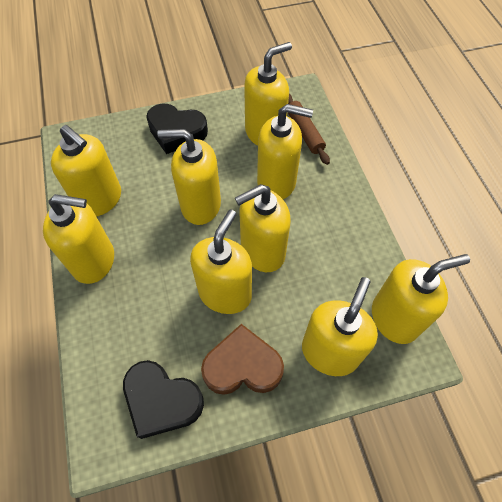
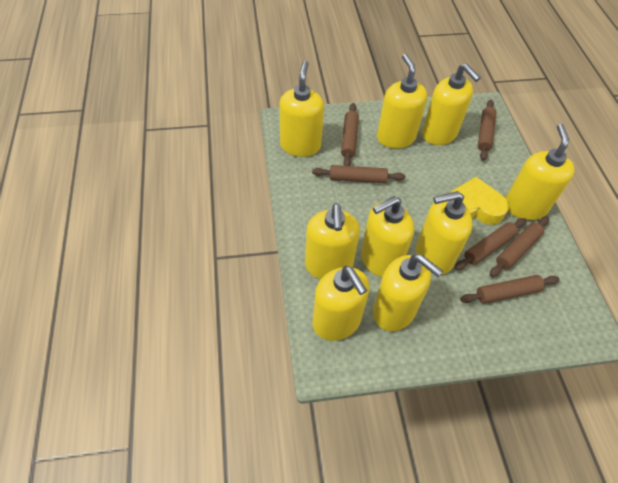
black heart: [123,360,204,439] [146,104,208,154] = 2 -> none = 0
brown heart: [201,324,284,395] = 1 -> none = 0
brown rolling pin: [288,94,330,165] = 1 -> [312,165,405,183] [341,103,359,166] [455,218,526,270] [460,275,560,304] [478,100,496,161] [490,216,549,277] = 6
yellow heart: none = 0 -> [451,177,509,225] = 1

